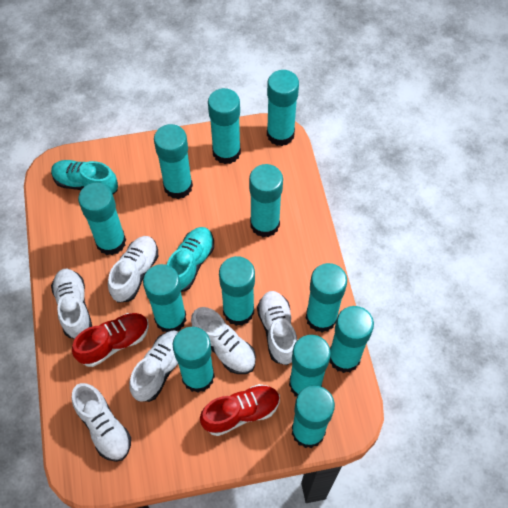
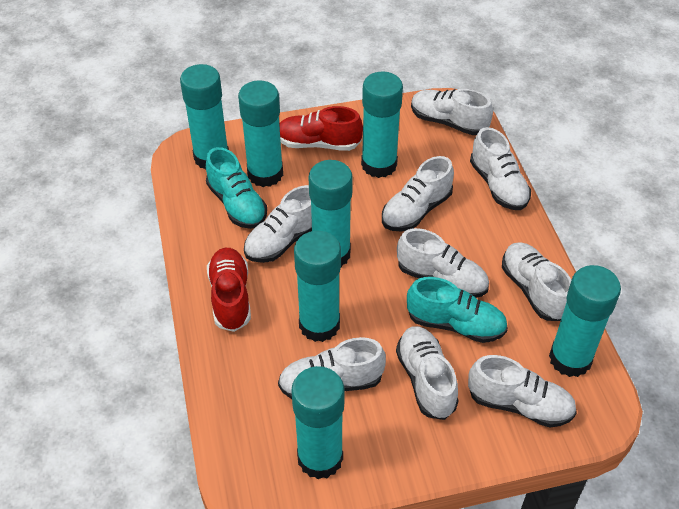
turquoise glue stick: [78,183,126,255] [143,264,186,332] [154,124,193,199] [173,327,215,393] [208,88,241,164] [219,256,255,326] [249,164,283,237] [267,70,299,146] [289,335,331,397] [292,385,335,448] [306,263,347,332] [329,306,374,373] = 12 -> [180,64,229,170] [238,80,283,187] [291,366,345,479] [294,231,341,342] [308,160,353,267] [361,72,403,178] [549,265,621,377] = 7
white shoe: [51,269,92,339] [72,383,131,462] [108,236,158,303] [129,331,179,402] [191,307,256,374] [257,291,297,365] = 6 -> [244,185,312,263] [278,337,386,399] [382,156,454,232] [396,326,459,420] [397,228,489,298] [411,89,493,135] [468,355,577,427] [470,127,531,210] [502,243,571,321] = 9

